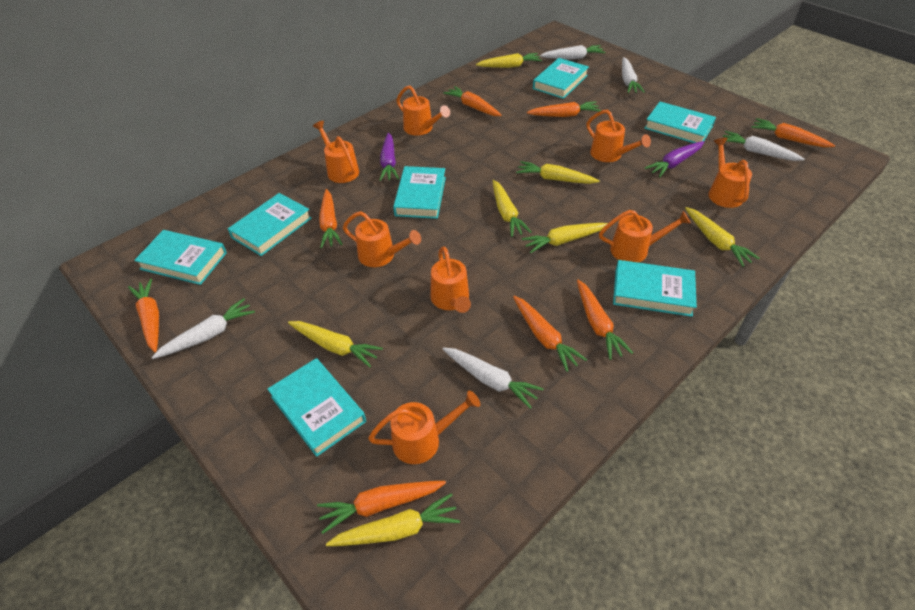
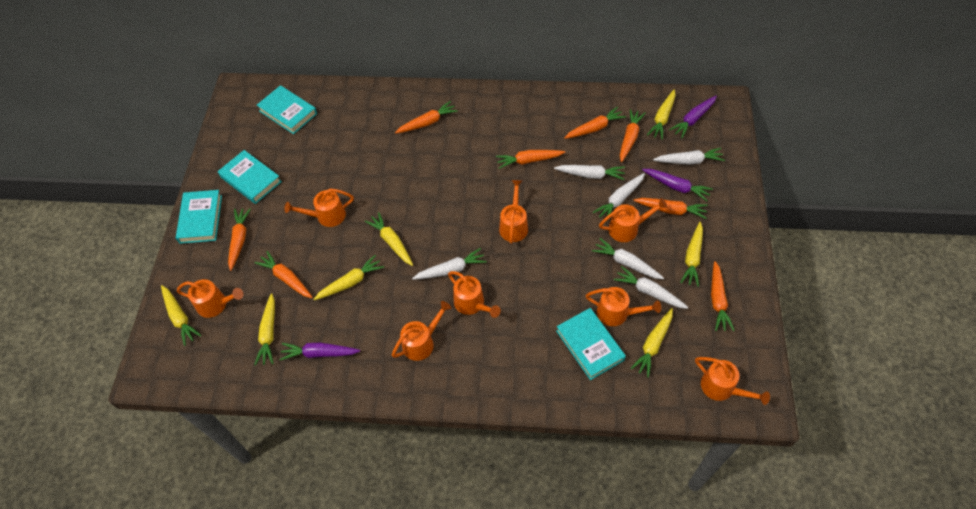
purple carrot: [379,133,399,181] [645,141,704,178] = 2 -> [279,343,360,360] [642,169,713,201] [669,96,717,138] = 3
turquoise book: [134,230,227,285] [228,193,312,256] [267,358,366,457] [393,166,446,219] [533,58,589,99] [613,260,697,317] [644,102,716,143] = 7 -> [176,190,222,244] [218,150,282,204] [257,85,317,134] [556,308,626,380] = 4
white carrot: [152,298,255,359] [443,347,543,409] [540,45,605,59] [622,57,645,93] [723,131,805,161] = 5 -> [412,248,487,280] [554,165,625,180] [592,238,664,279] [593,173,645,222] [614,266,689,309] [653,148,725,165] = 6

